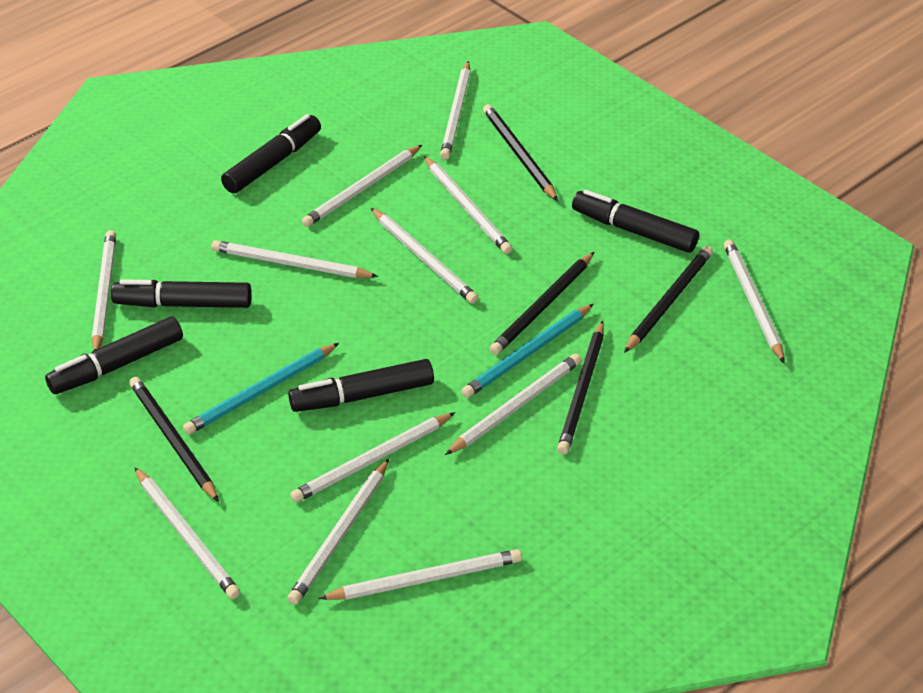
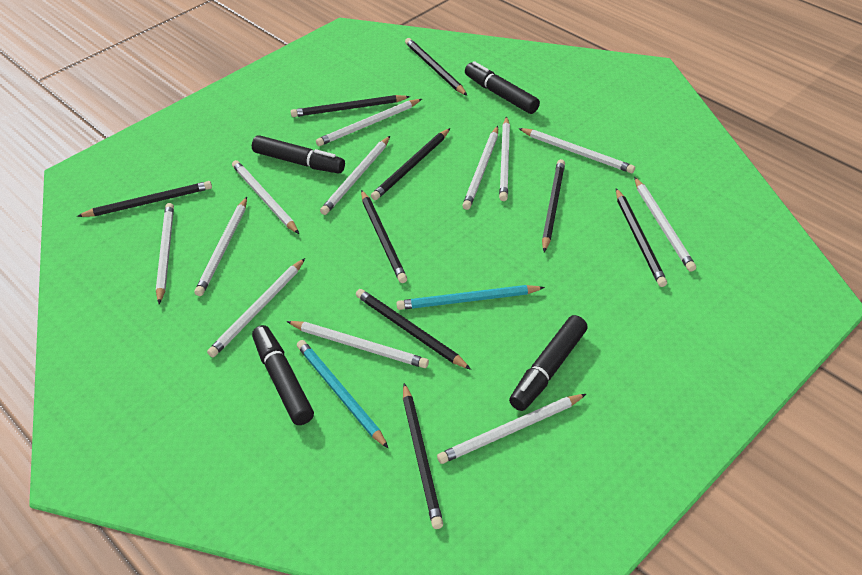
black marker: [45,317,183,394] [111,279,252,308] [221,114,321,194] [288,359,434,412] [572,190,699,253] = 5 -> [252,135,345,174] [252,325,314,425] [465,61,540,114] [509,315,588,411] = 4
black pencil: [129,377,219,502] [483,104,558,201] [490,252,594,355] [557,321,604,454] [624,246,713,353] = 5 -> [77,181,212,217] [291,95,410,117] [356,289,471,370] [361,190,407,283] [371,128,450,200] [403,383,443,529] [405,38,467,96] [542,159,565,252] [616,188,667,287] = 9

